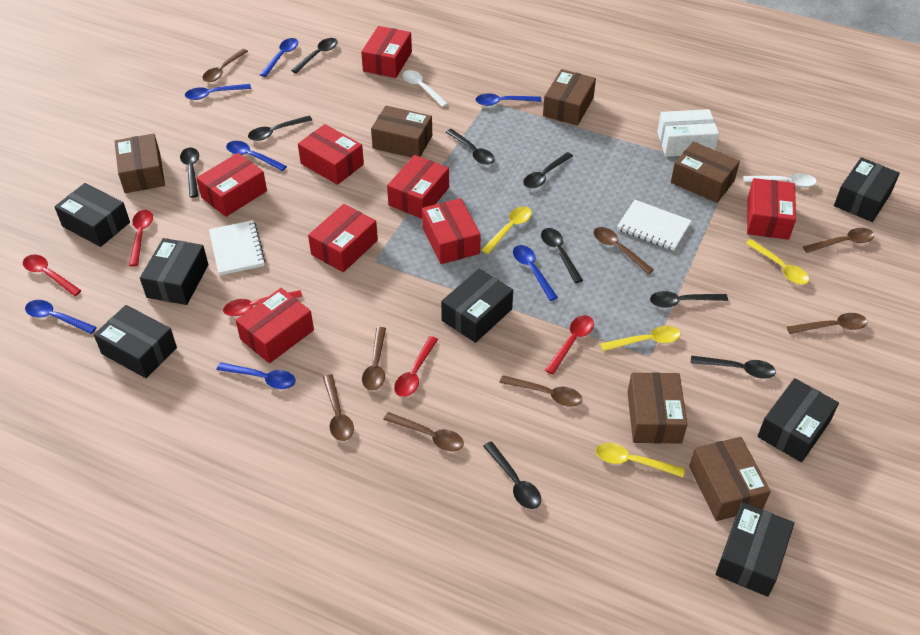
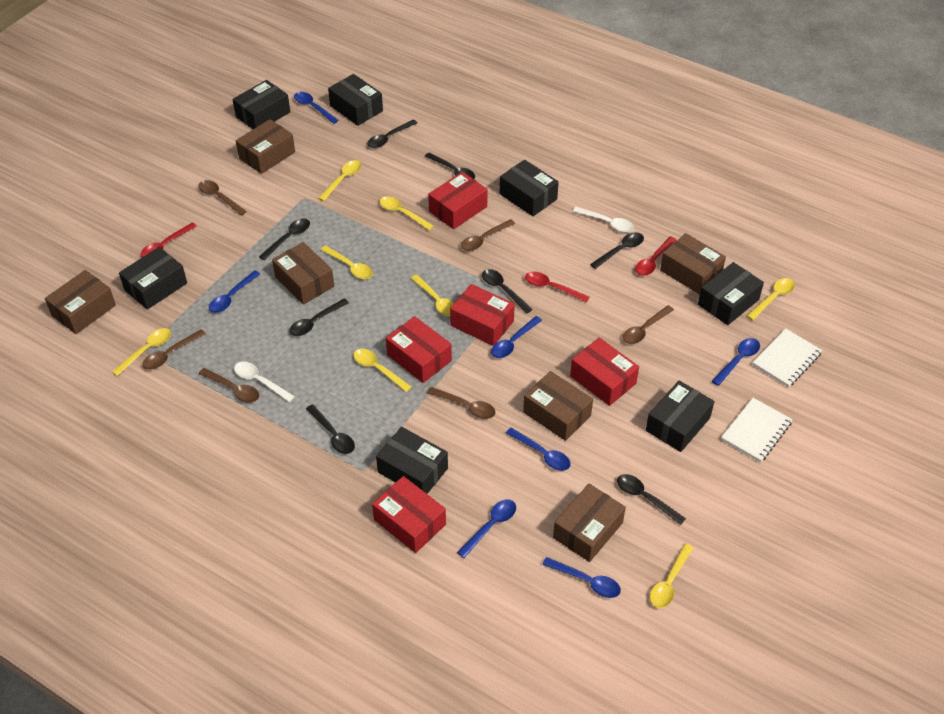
black spoon: [180,148,199,198] [248,116,312,141] [291,38,338,73] [446,129,495,165] [483,441,541,509] [523,152,573,189] [541,228,583,283] [650,291,728,308] [690,355,776,379] = 9 -> [259,218,310,260] [289,299,349,336] [306,404,355,454] [367,120,417,148] [425,152,475,179] [482,269,533,313] [590,232,644,269] [617,474,686,525] = 8
brown spoon: [202,49,248,82] [323,374,354,441] [362,327,386,391] [383,412,464,451] [500,375,582,407] [593,227,654,274] [787,313,868,334] [803,228,875,253] = 8 -> [142,329,206,370] [198,180,247,216] [199,368,259,403] [427,387,496,419] [461,219,515,251] [623,305,674,344] = 6
red box: [196,153,267,217] [235,288,314,363] [298,124,364,185] [308,204,378,272] [361,26,412,78] [387,155,449,219] [422,198,481,264] [747,178,796,240] = 8 -> [372,476,446,553] [386,316,452,383] [428,172,488,229] [450,284,515,346] [570,338,639,406] = 5
red spoon: [23,255,82,296] [129,210,153,266] [223,290,302,316] [394,336,438,397] [545,315,594,375] = 5 -> [141,223,197,257] [525,271,589,302] [635,236,676,276] = 3
white box: [657,109,719,157] = 1 -> none = 0
yellow spoon: [482,206,532,254] [596,443,685,477] [600,326,681,351] [746,239,809,285] = 4 -> [112,328,171,376] [318,160,361,201] [320,245,373,279] [353,349,412,392] [380,196,434,230] [411,275,454,316] [650,543,693,608] [747,278,795,320] = 8

